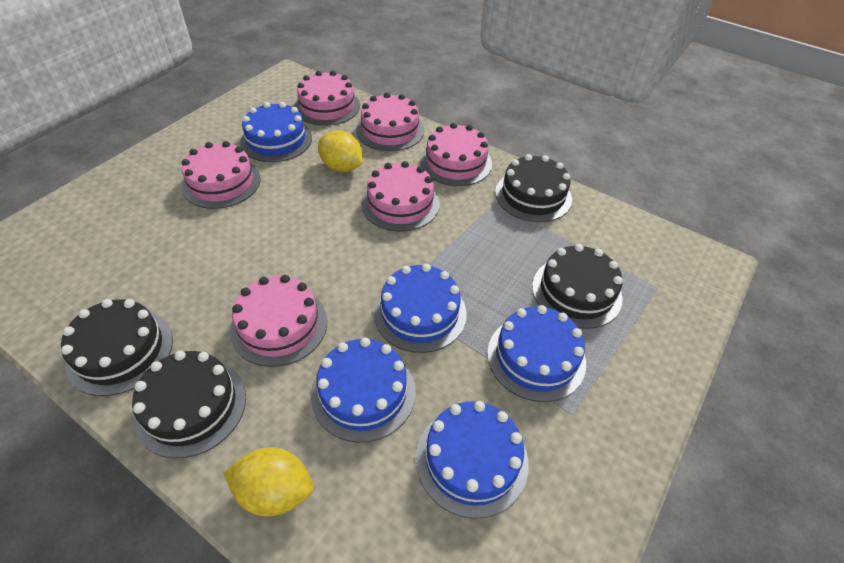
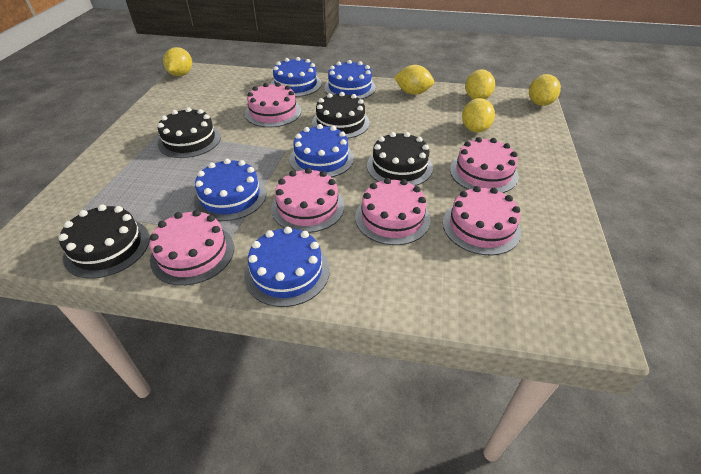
yellow lemon: [224,447,314,516] [318,131,363,172] = 2 -> [163,47,192,76] [394,65,434,95] [462,98,495,133] [465,69,495,99] [529,74,561,106] = 5

